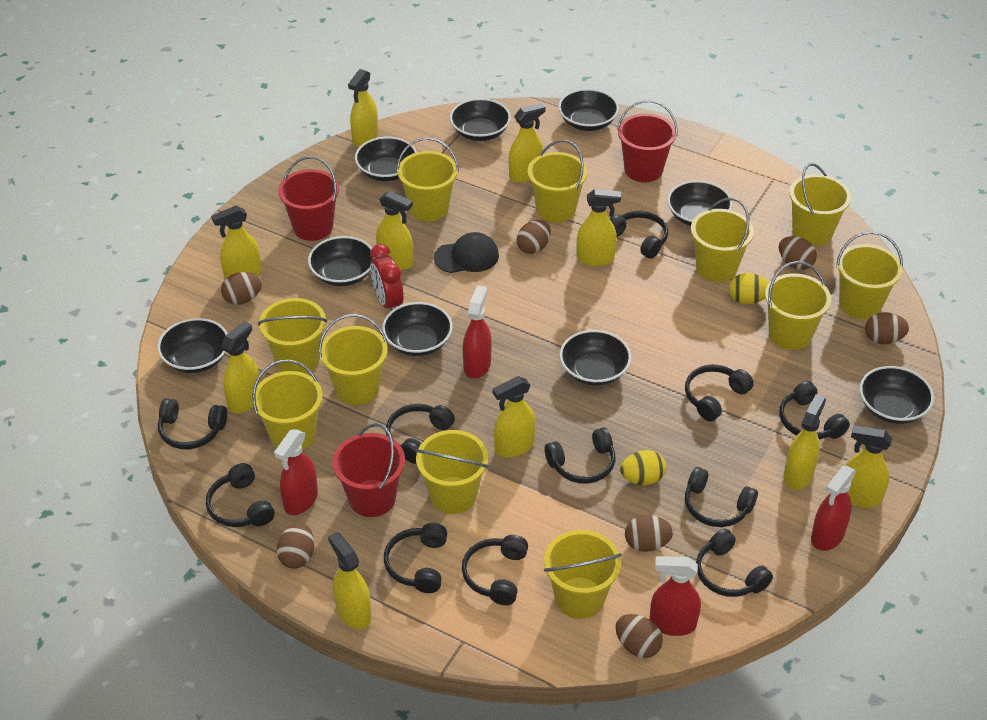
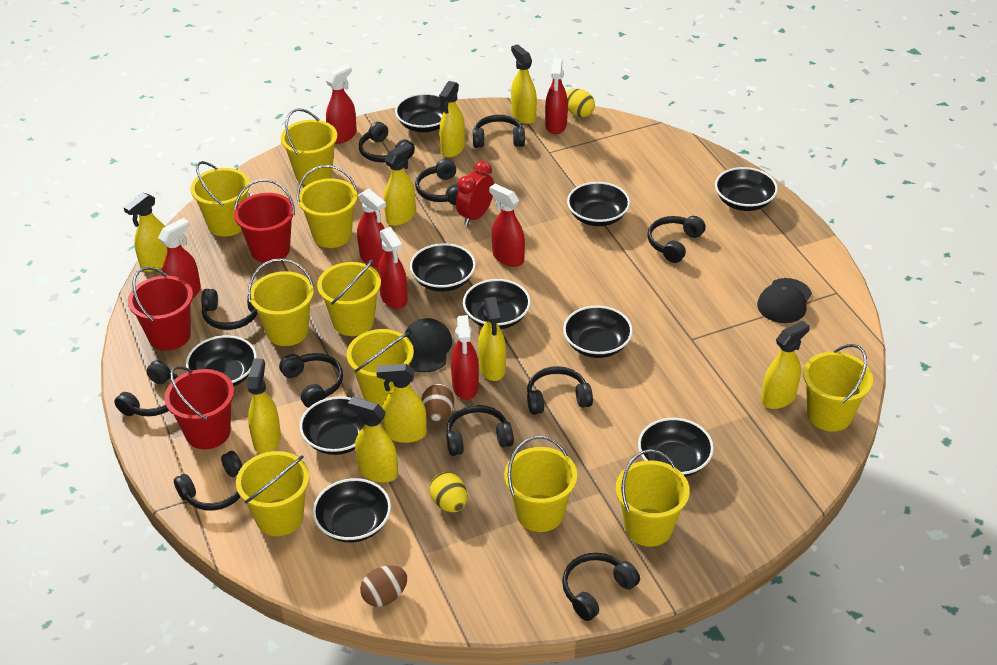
black bowl: [157,318,228,373] [308,236,375,286] [355,137,417,181] [382,302,452,356] [450,98,511,141] [558,89,619,131] [560,330,631,386] [667,180,732,226] [860,366,934,424] = 9 -> [186,335,257,387] [300,396,365,455] [313,478,391,542] [395,93,444,132] [410,243,476,292] [463,279,531,329] [563,306,633,358] [567,182,630,226] [638,418,714,477] [715,167,778,211] = 10
black cap: [434,232,499,273] = 1 -> [404,318,452,373] [757,278,812,323] = 2
brown egg: [221,272,262,305] [277,522,314,569] [517,220,551,254] [615,614,663,658] [625,515,674,552] [779,236,817,270] [865,312,909,344] = 7 -> [360,565,407,607] [421,384,454,422] = 2
red spray bottle: [274,429,318,515] [463,285,492,379] [650,556,701,636] [811,465,856,551] = 4 -> [158,218,201,299] [326,64,357,144] [357,189,386,268] [378,227,408,309] [451,315,479,400] [489,184,525,267] [545,58,568,134] = 7
yellow bucket: [252,360,323,450] [258,298,327,374] [319,314,388,405] [396,137,459,222] [415,430,488,514] [527,140,588,223] [544,530,622,619] [691,198,754,282] [765,261,831,350] [789,163,851,246] [836,231,903,319] = 11 -> [190,161,250,237] [236,451,309,536] [248,258,314,346] [281,109,337,185] [297,165,358,248] [317,259,381,336] [347,329,414,407] [504,436,577,532] [616,449,690,547] [803,344,873,432] = 10
yellow spray bottle: [211,206,262,279] [221,321,260,413] [328,532,371,629] [348,69,378,147] [376,191,413,270] [493,376,536,458] [509,103,546,183] [577,189,621,266] [783,394,826,490] [845,425,892,508] = 10 -> [124,193,167,272] [248,358,281,454] [347,397,398,483] [376,364,427,443] [384,142,416,226] [439,81,465,157] [478,297,506,381] [511,44,537,124] [761,321,810,409] = 9

